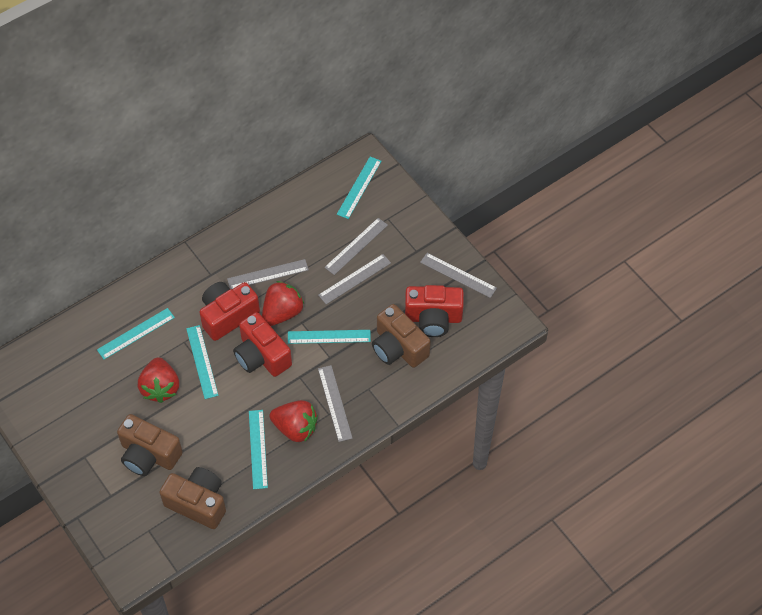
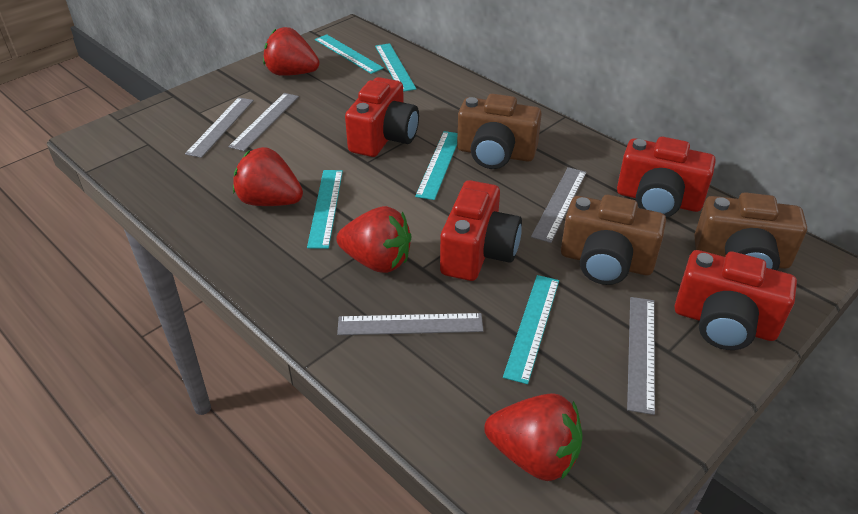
red camera: [199,282,260,341] [233,312,292,377] [405,285,464,337] = 3 -> [345,77,419,157] [440,180,522,281] [617,137,716,217] [675,250,797,350] = 4
red strawberry: [138,357,179,403] [262,281,304,326] [269,400,318,442] = 3 -> [233,147,303,206] [263,27,319,76] [336,206,411,273] [484,393,582,481] = 4

